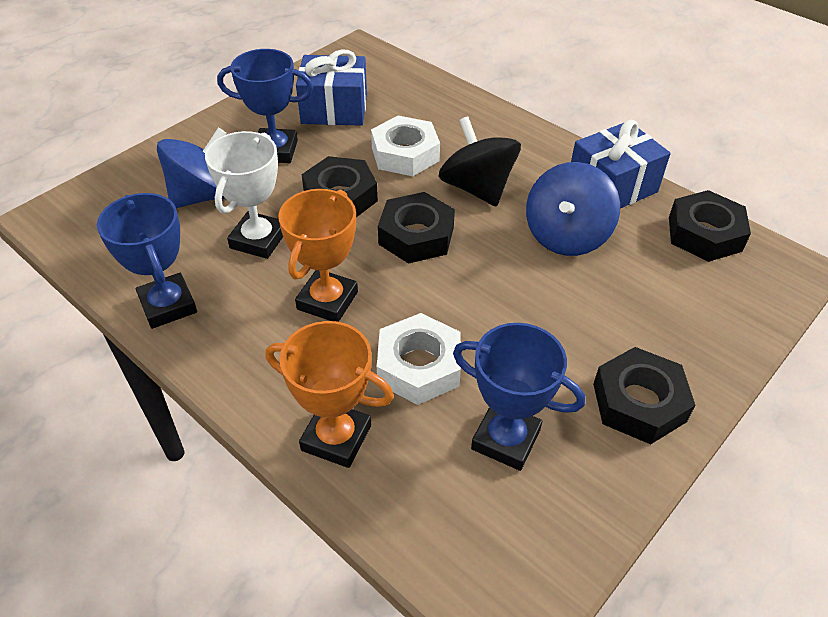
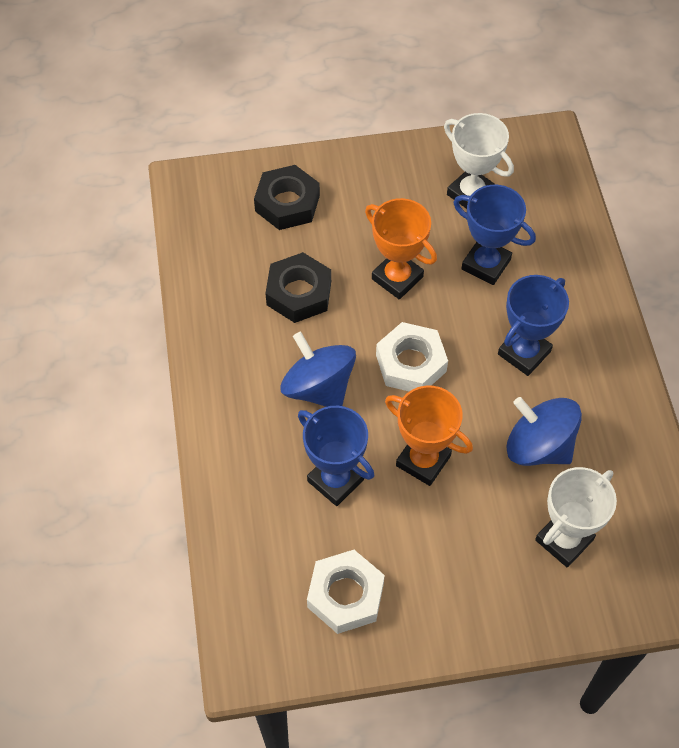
black nut: [302,156,378,217] [378,192,455,264] [593,347,695,444] [669,190,751,262] = 4 -> [254,165,320,230] [265,252,331,323] = 2
black spinning top: [438,117,521,207] = 1 -> none = 0
blue gift: [296,49,367,126] [571,120,671,208] = 2 -> none = 0
white trophy: [205,131,283,259] = 1 -> [444,113,514,209] [535,467,617,567] = 2

